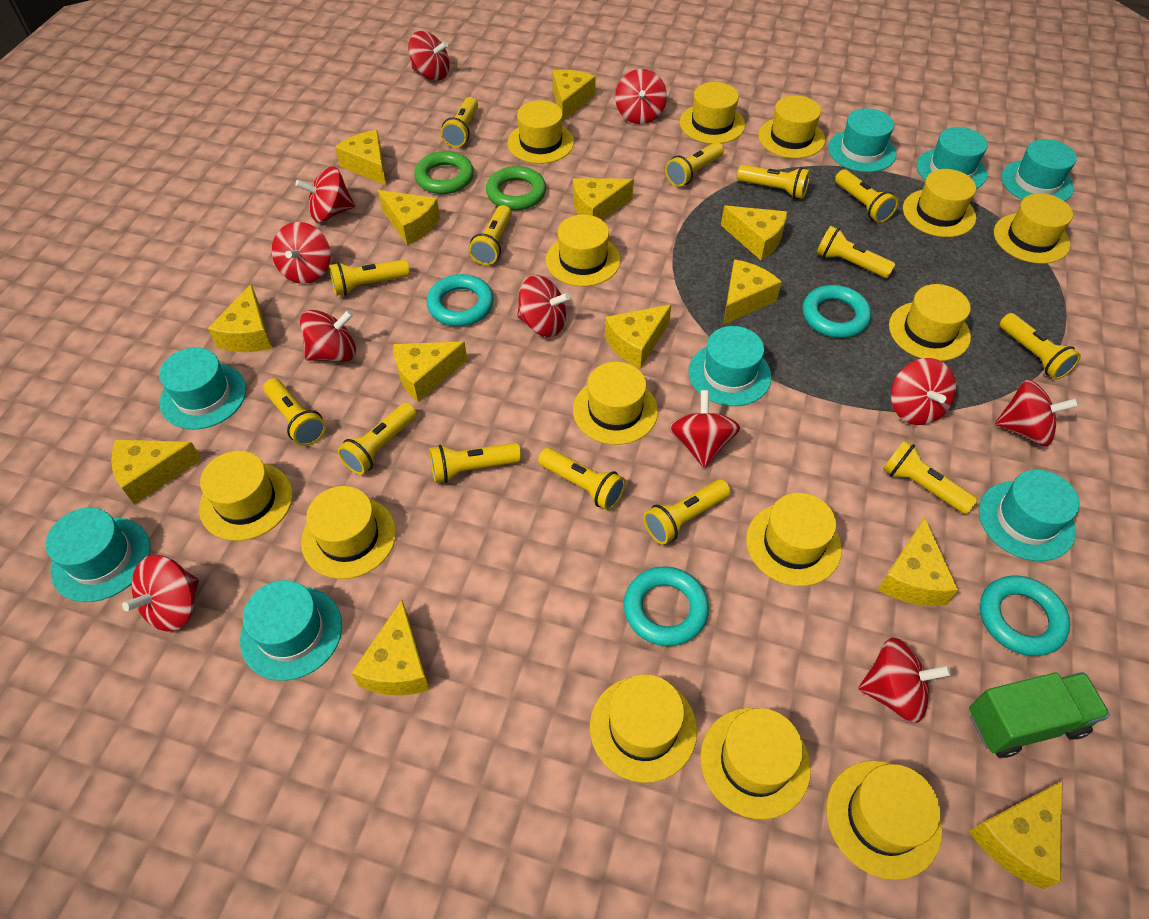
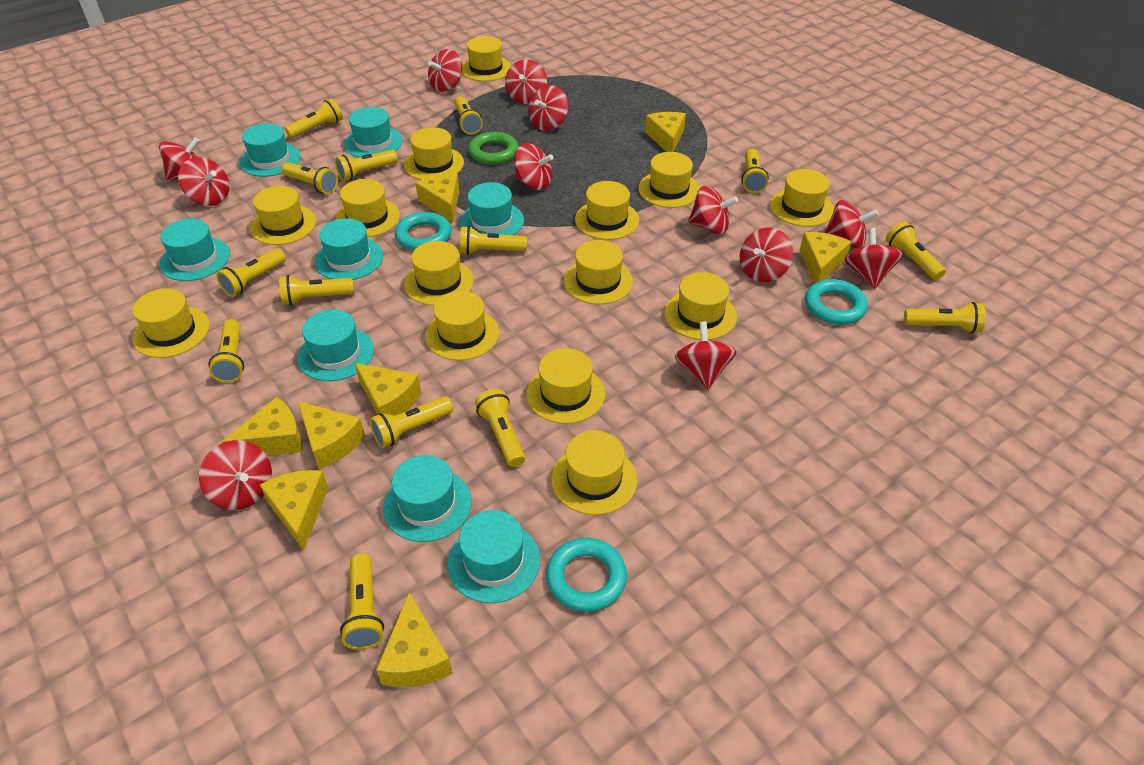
green ring: [414,151,474,194] [486,166,546,210] = 2 -> [468,132,519,165] = 1
green truck: [969,672,1110,758] = 1 -> none = 0
red spinning top: [122,555,199,632] [272,222,331,284] [295,167,355,222] [300,310,356,362] [408,31,450,81] [517,275,570,337] [615,69,667,124] [669,390,740,468] [858,637,951,723] [891,358,956,425] [995,380,1079,446] = 11 -> [159,137,200,180] [178,157,230,206] [199,440,272,510] [428,49,462,92] [505,59,547,104] [514,143,554,190] [528,85,568,131] [675,321,737,389] [688,186,738,235] [740,228,793,283] [824,200,879,249] [845,228,903,289] = 12
turquoise ring: [427,274,494,326] [623,566,709,646] [803,285,871,338] [980,576,1070,656] = 4 -> [395,212,452,251] [546,538,627,612] [805,279,868,325] = 3
yellow cheese: [111,439,202,505] [208,284,272,352] [335,130,386,185] [352,600,430,696] [378,190,440,245] [393,342,467,402] [552,70,596,121] [573,178,634,220] [605,305,671,369] [721,206,787,260] [723,259,782,325] [878,518,958,606] [969,781,1062,889] = 13 -> [222,397,303,456] [260,470,328,551] [298,401,365,469] [355,363,421,416] [376,592,453,687] [416,173,459,222] [645,112,686,152] [800,232,852,283] = 8

